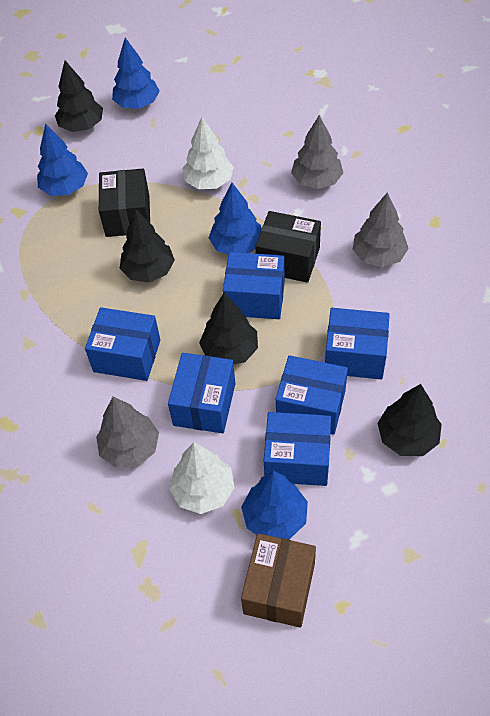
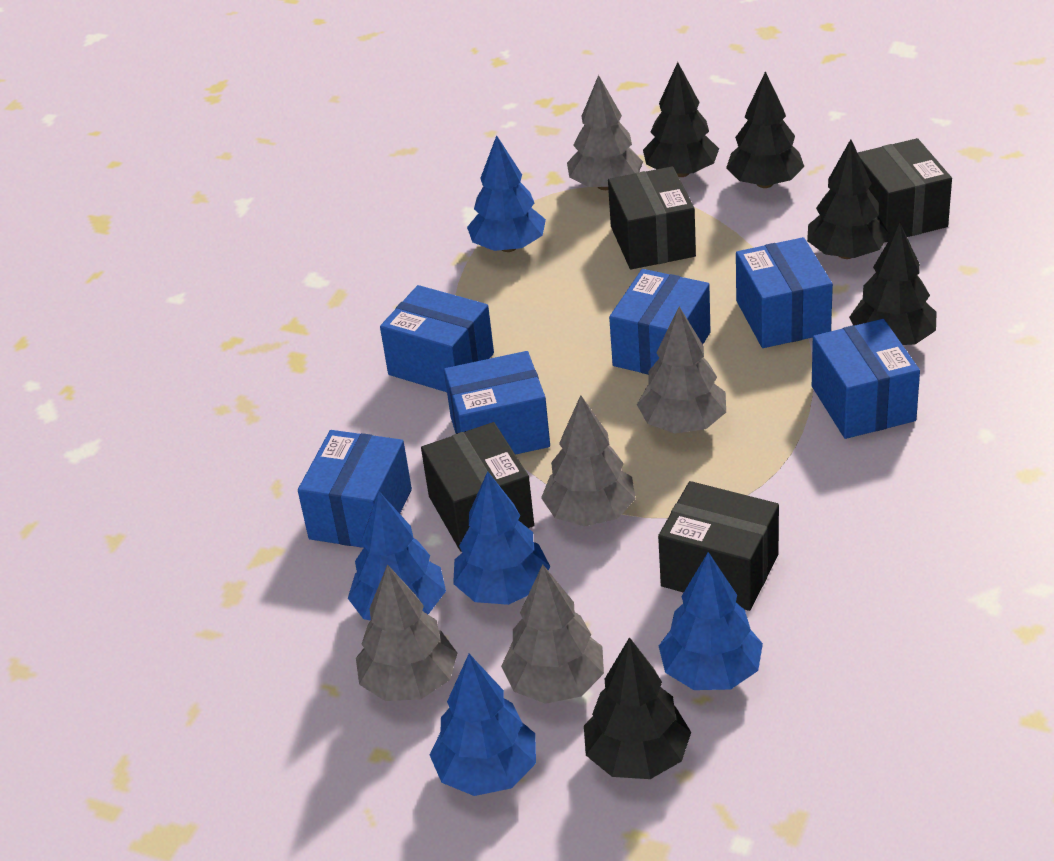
black box: [99,168,150,237] [255,211,321,283] = 2 -> [421,422,534,552] [608,166,696,269] [658,481,779,611] [858,138,952,242] = 4
black tree: [55,61,103,132] [120,209,175,282] [199,293,258,364] [378,384,442,456] = 4 -> [584,637,691,779] [643,62,719,177] [726,71,804,188] [807,139,889,259] [849,222,937,345] = 5
blue tree: [37,124,88,196] [112,38,160,109] [209,183,262,255] [241,471,308,539] = 4 -> [348,491,446,621] [430,654,536,796] [453,471,550,605] [467,135,546,252] [659,552,763,690] = 5
brown box: [241,533,316,628] = 1 -> none = 0
grey tree: [96,397,159,468] [291,115,343,189] [353,193,409,267] = 3 -> [356,564,457,701] [501,564,604,704] [541,395,636,526] [567,75,643,190] [637,306,726,433] = 5
white tree: [169,442,234,514] [182,117,234,189] = 2 -> none = 0

